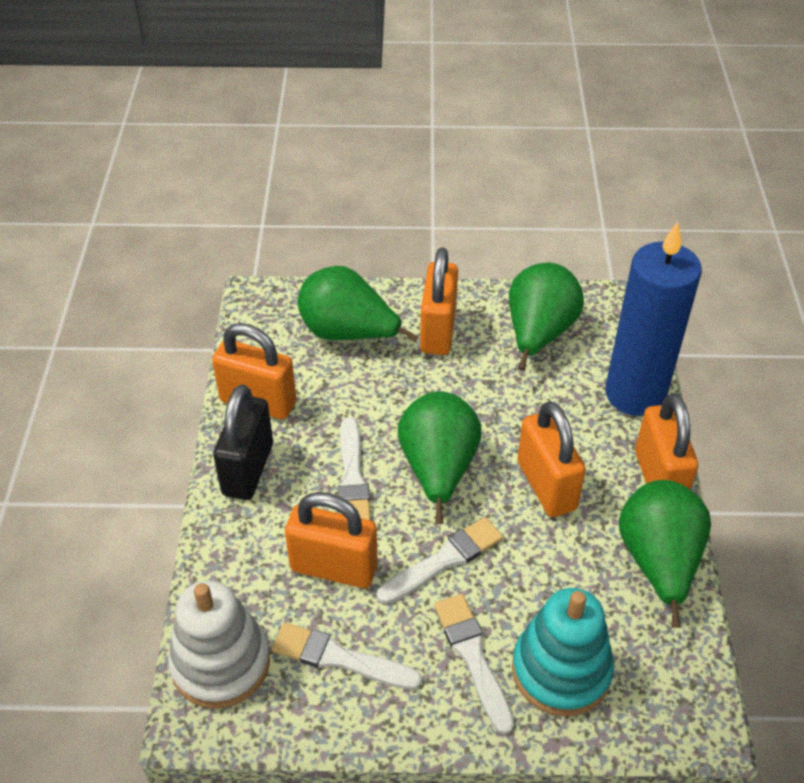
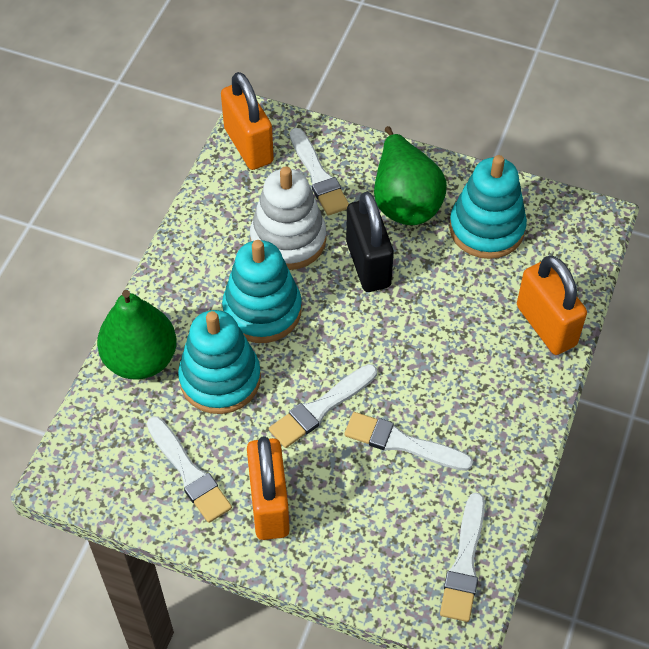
blue candle: [605,221,702,416] = 1 -> none = 0
green pear: [297,266,419,342] [398,391,482,524] [509,263,584,371] [619,480,711,628] = 4 -> [97,290,177,380] [374,126,447,225] = 2
orange padlock: [212,323,297,420] [285,492,378,588] [420,247,458,355] [517,401,586,517] [635,394,698,490] = 5 -> [221,72,274,170] [247,436,290,540] [517,255,587,355] = 3
turquoise stacking toy: [512,588,614,716] = 1 -> [178,310,261,414] [222,240,302,343] [449,155,527,259] = 3
white brush: [272,622,422,690] [338,417,371,520] [377,517,503,604] [434,594,514,735] = 4 -> [147,416,232,523] [269,364,377,448] [290,128,349,216] [344,412,473,471] [440,492,485,622] = 5

